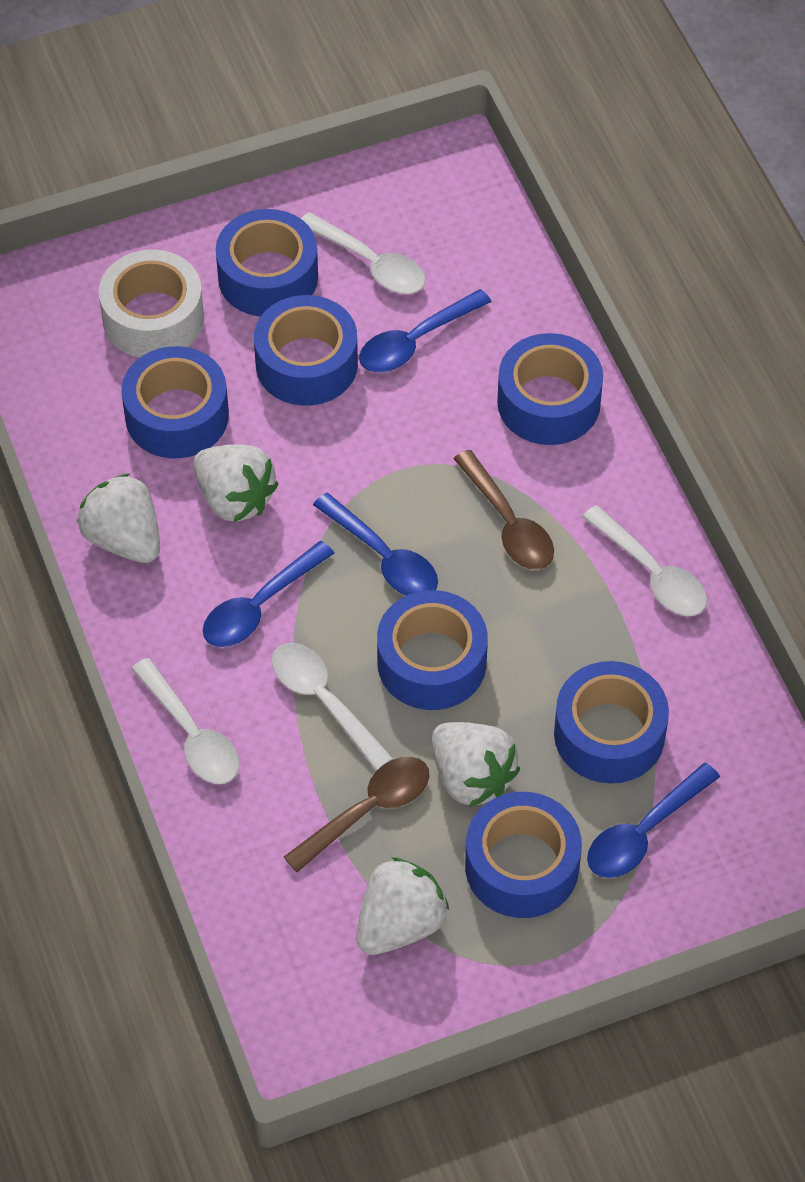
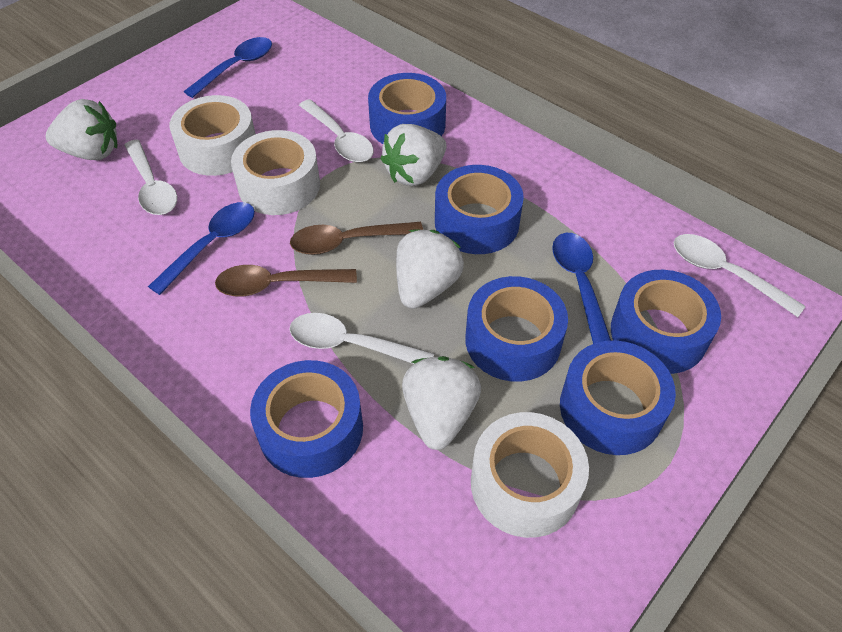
blue spoon: [203,541,335,647] [313,493,438,595] [359,289,492,372] [587,763,720,878] = 4 -> [148,202,255,295] [184,37,272,98] [552,233,611,344] = 3
blue tape: [121,346,229,458] [216,209,318,316] [254,295,358,406] [377,590,488,710] [465,792,582,918] [497,333,603,445] [554,661,669,784] = 7 -> [250,360,363,478] [368,73,446,144] [435,165,524,254] [465,276,568,382] [560,340,676,455] [611,270,721,374] = 6
white tape: [99,249,204,358] = 1 -> [169,95,255,176] [231,130,320,215] [471,412,589,538] = 3

